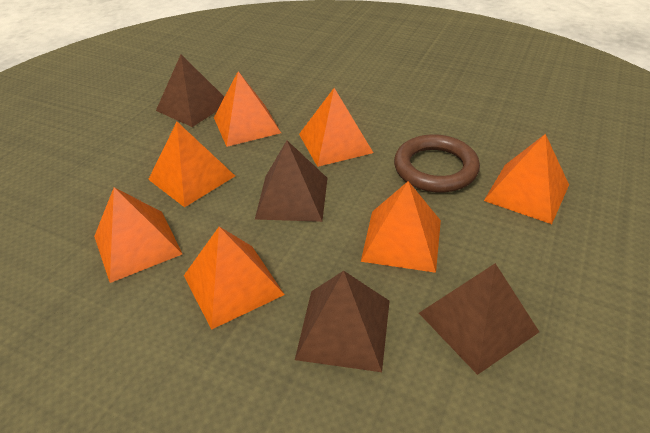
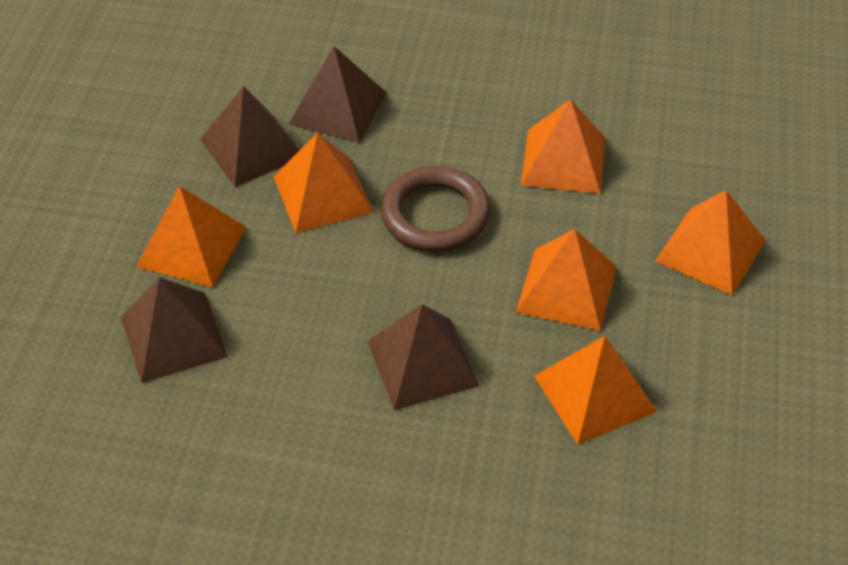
orange pyramid: [94,187,182,283] [148,122,235,207] [184,227,285,330] [214,71,281,147] [299,88,373,167] [361,181,441,273] [484,134,569,224] = 7 -> [136,186,246,287] [274,133,373,233] [516,229,617,331] [521,99,605,194] [534,336,657,445] [655,190,766,295] = 6

